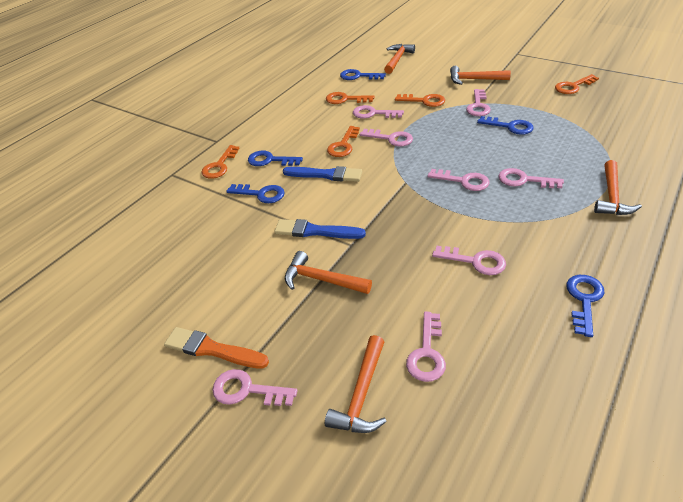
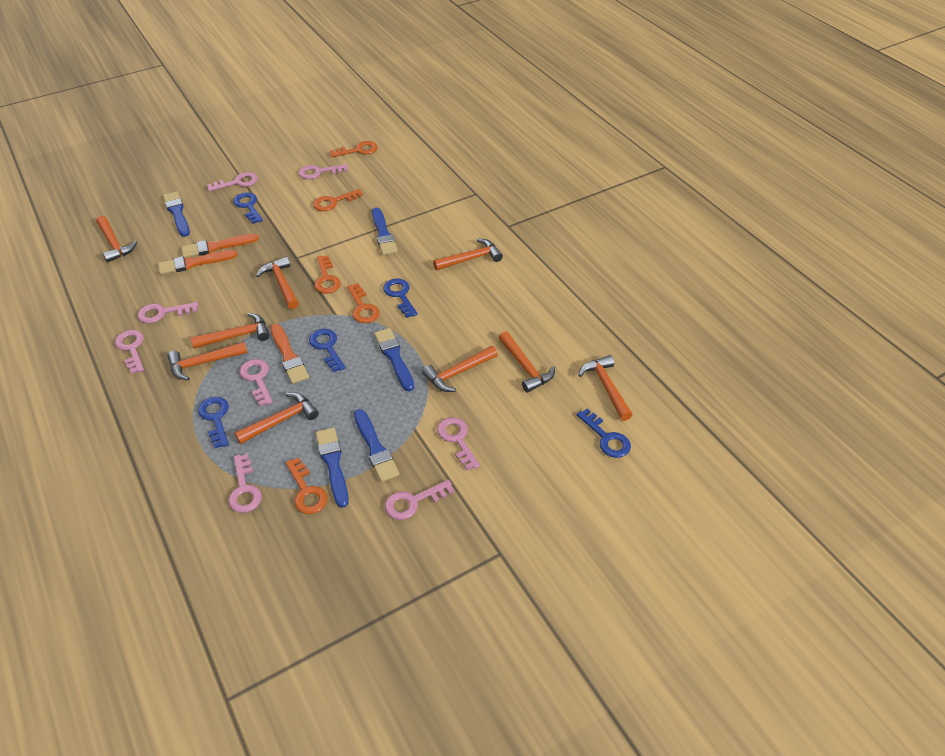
blue brush: [274,219,366,239] [283,166,362,182] = 2 -> [163,191,190,237] [316,427,349,508] [354,409,400,482] [372,207,398,255] [374,328,414,391] = 5
orange brush: [164,327,269,369] = 1 -> [158,250,237,275] [181,234,259,258] [270,324,309,384] = 3
orange hammer: [285,251,372,294] [325,335,387,433] [384,44,415,74] [450,66,511,85] [594,160,642,215] = 5 -> [96,216,137,263] [167,342,248,381] [191,313,270,349] [235,392,319,444] [256,257,299,309] [422,346,498,392] [433,238,503,270] [499,331,555,393] [578,355,632,421] = 9

